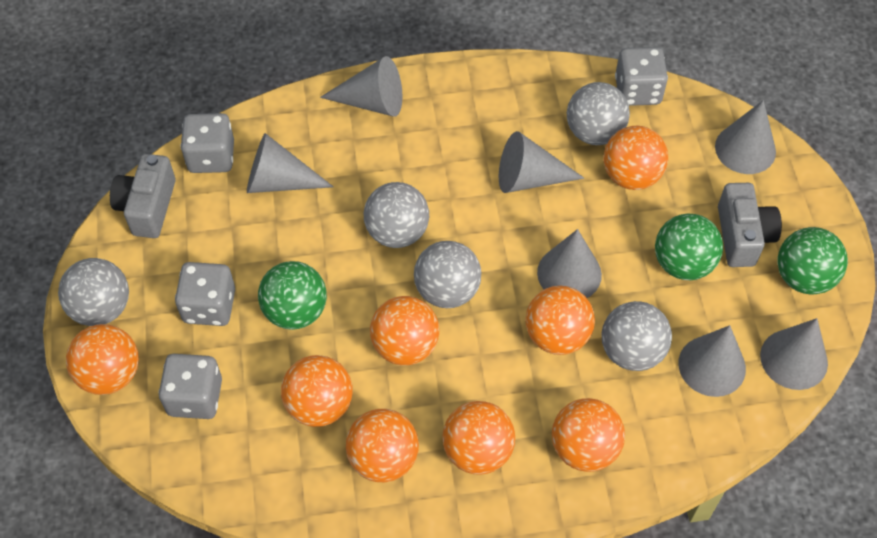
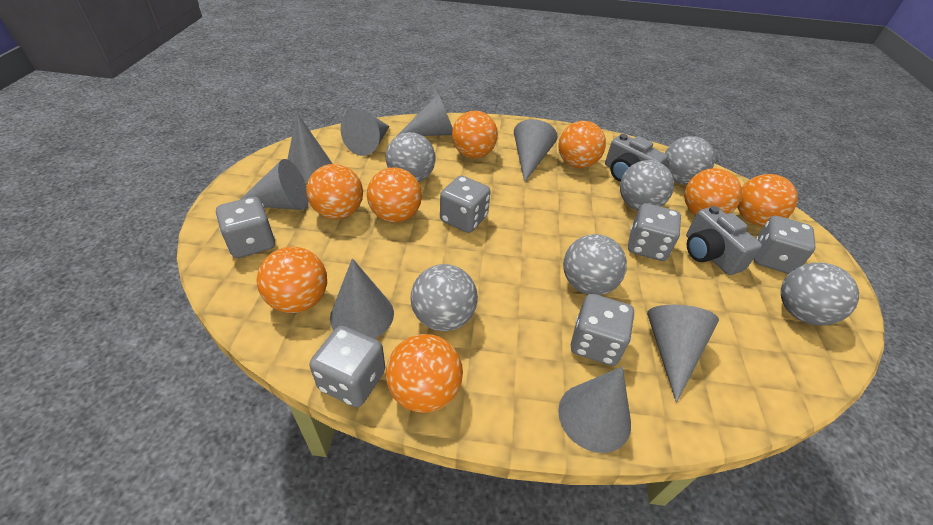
green ball: [258,261,327,330] [655,214,723,280] [777,227,848,294] = 3 -> none = 0
grey ball: [58,258,129,326] [364,182,429,248] [414,241,481,308] [567,82,630,145] [602,301,672,371] = 5 -> [386,132,435,182] [411,264,478,331] [563,234,627,295] [620,160,674,210] [665,136,715,184] [781,263,859,325] = 6
grey cone: [247,133,334,193] [320,56,403,117] [499,131,584,193] [537,229,602,298] [678,325,746,397] [715,100,776,174] [760,318,828,390] = 7 -> [240,159,309,210] [287,113,333,183] [330,258,394,339] [340,109,390,156] [397,94,453,136] [514,119,558,182] [558,367,631,453] [647,305,719,403] = 8
grey dice: [159,354,222,419] [175,262,235,326] [181,113,234,173] [615,47,668,106] = 4 -> [216,197,275,258] [309,326,385,407] [440,176,491,233] [571,294,634,366] [628,203,681,261] [754,216,816,274] = 6

